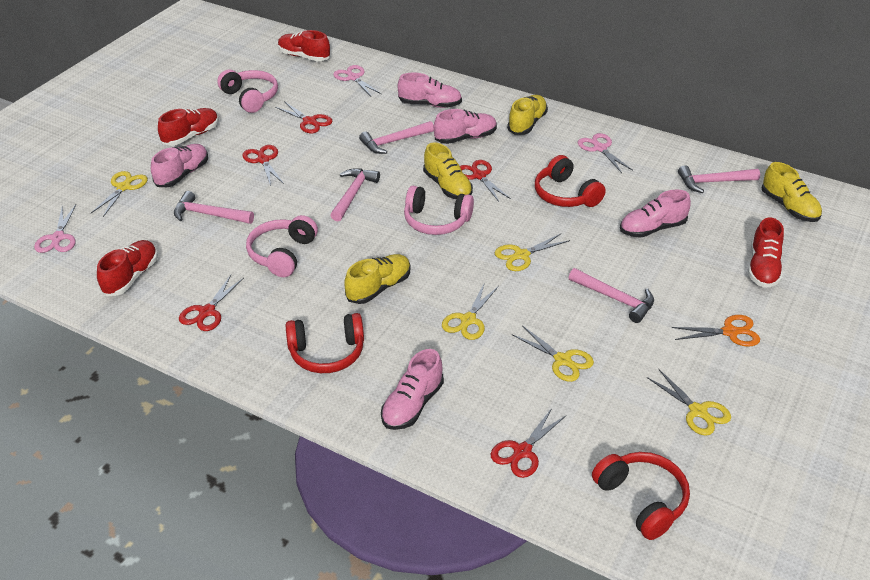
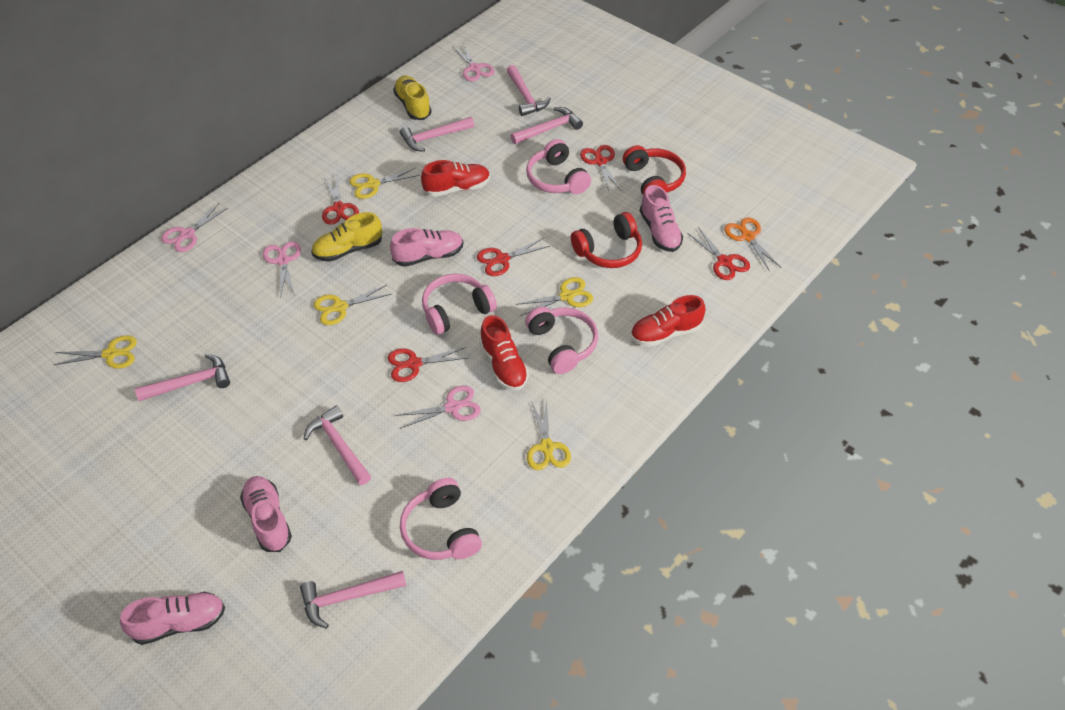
pink hammer: [174,191,254,224] [330,168,380,221] [359,121,434,154] [568,268,654,323] [678,165,760,193] = 5 -> [135,354,230,401] [300,571,407,629] [304,406,371,485] [400,117,475,152] [507,65,551,116] [511,107,583,144] = 6
pink headphones: [217,70,278,113] [246,215,318,277] [404,186,474,235] = 3 -> [400,478,482,560] [422,274,497,335] [525,307,598,374] [526,139,591,194] = 4
pink scissors: [34,205,76,253] [333,65,381,96] [578,133,633,173] = 3 -> [161,203,228,252] [263,241,301,298] [395,386,481,429] [452,43,495,81] = 4
pink shoe: [151,144,208,187] [381,349,444,430] [398,73,462,108] [434,109,497,144] [620,189,691,238] = 5 -> [120,592,225,645] [240,476,292,552] [390,228,463,267] [640,185,683,252] = 4
red headphones: [286,313,364,373] [535,155,606,207] [592,452,690,540] = 3 -> [571,212,642,268] [623,145,686,195] = 2
red shoe: [97,240,158,296] [158,108,219,146] [278,30,330,61] [748,218,784,288] = 4 -> [421,160,490,197] [480,315,529,391] [631,295,706,347] = 3
yellow shoe: [344,254,411,304] [423,142,473,199] [507,95,548,135] [761,162,822,222] = 4 -> [311,212,382,262] [393,75,432,120] = 2

